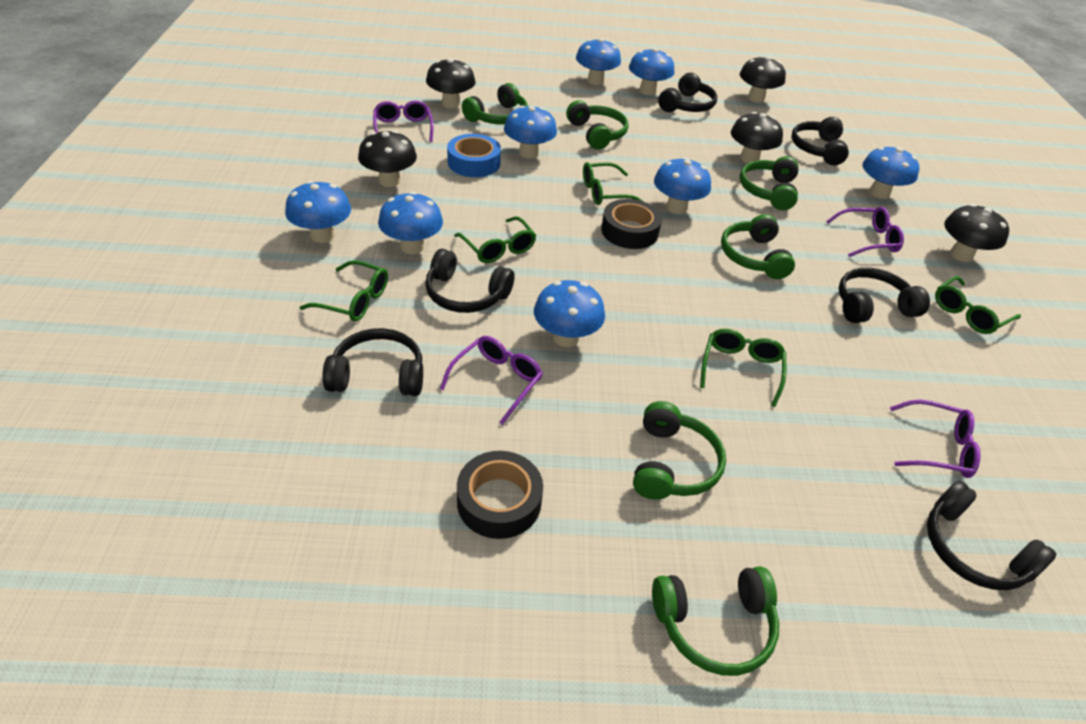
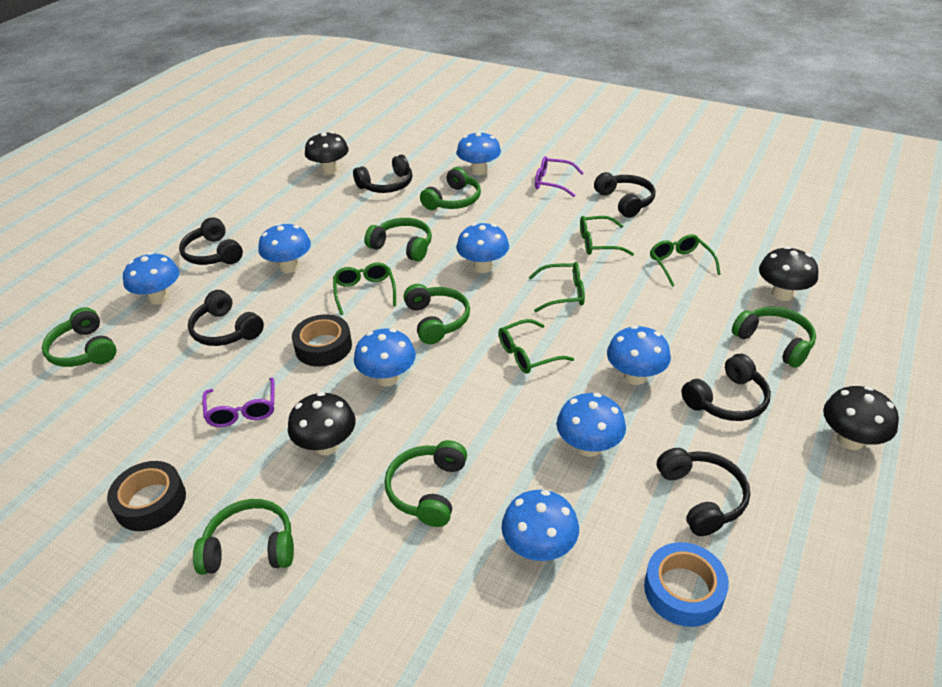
black mushroom: [358,130,417,187] [426,58,475,108] [731,112,783,163] [740,56,786,103] [944,204,1009,262] = 5 -> [288,392,356,455] [305,131,349,175] [759,246,818,301] [823,386,899,450] = 4
green headphones: [462,83,528,124] [566,100,629,150] [633,401,726,500] [652,566,779,676] [721,214,795,279] [739,156,799,210] = 6 -> [42,307,117,367] [193,499,294,575] [364,218,432,262] [384,440,467,527] [404,284,470,344] [420,167,481,210] [732,307,816,368] = 7
purple glasses: [373,100,434,142] [440,336,543,425] [826,207,904,257] [890,400,981,478] = 4 -> [202,377,275,427] [535,156,583,197] = 2

